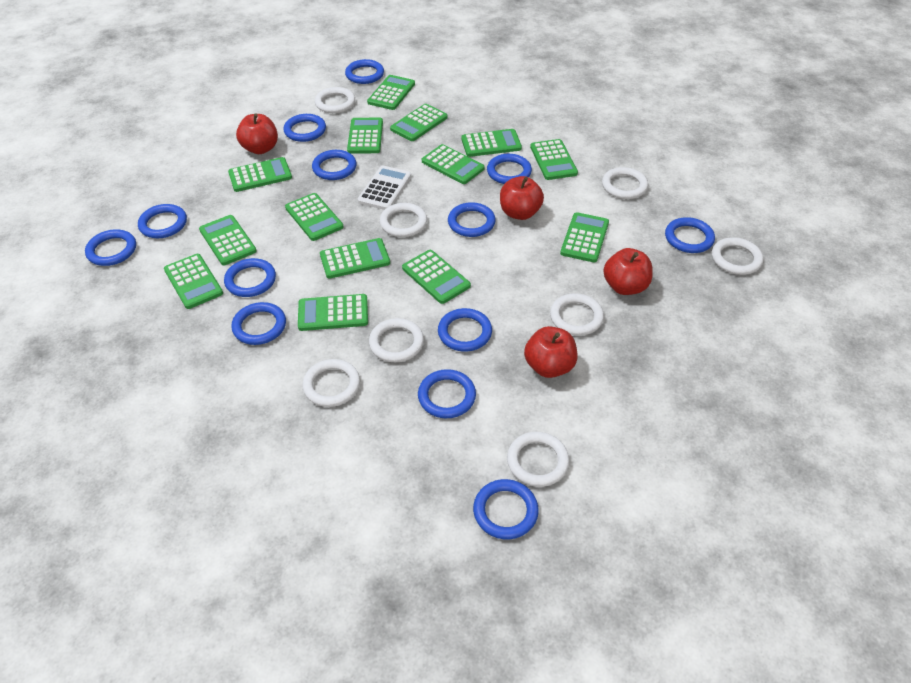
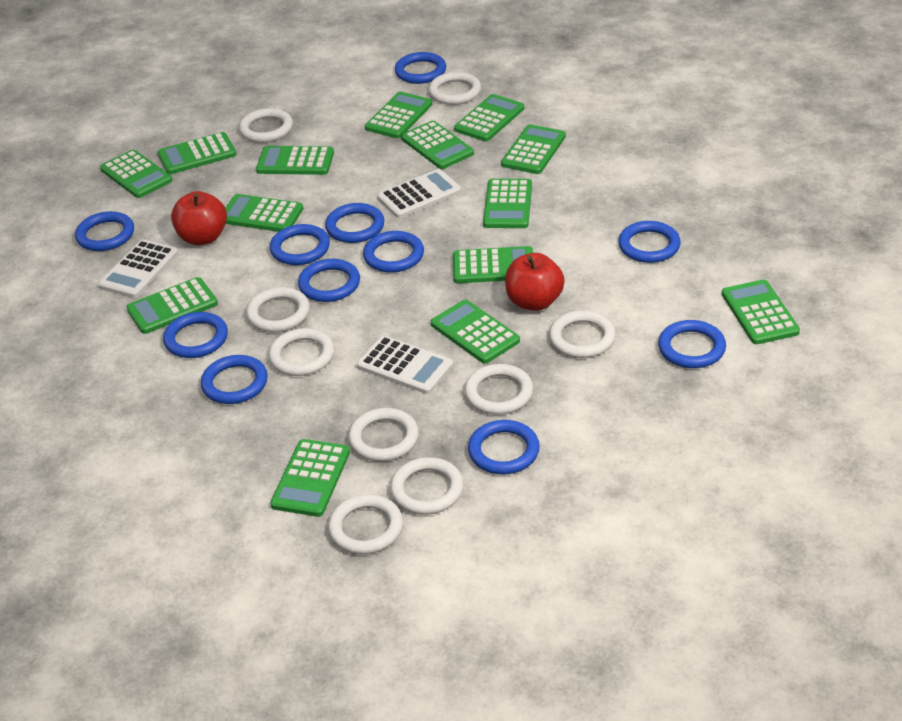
blue ring: [85,229,136,266] [138,204,187,238] [224,258,276,297] [231,302,286,345] [284,114,326,142] [312,150,357,180] [345,59,384,84] [418,369,476,418] [438,308,492,352] [448,202,496,237] [473,479,539,539] [487,154,532,184] [665,217,715,253] = 13 -> [75,211,134,251] [163,312,228,358] [201,355,268,404] [270,224,330,265] [298,259,360,302] [325,203,384,243] [363,231,424,273] [395,52,446,84] [468,420,540,474] [618,221,681,263] [658,320,726,368] = 11
red apple: [236,114,278,154] [500,176,544,220] [524,326,577,378] [603,248,653,295] = 4 -> [171,191,227,245] [505,253,565,311] = 2
white calculator: [358,166,411,210] = 1 -> [98,239,178,298] [357,336,453,394] [377,169,462,218] = 3
white ring: [302,359,360,407] [315,87,355,113] [369,318,424,362] [379,203,427,237] [507,432,569,487] [550,293,604,336] [602,167,648,199] [712,237,763,275] = 8 -> [239,108,293,143] [246,287,310,332] [269,328,334,376] [328,494,403,554] [348,408,419,461] [390,457,464,515] [428,72,481,105] [465,364,533,415] [549,310,616,358] = 9

